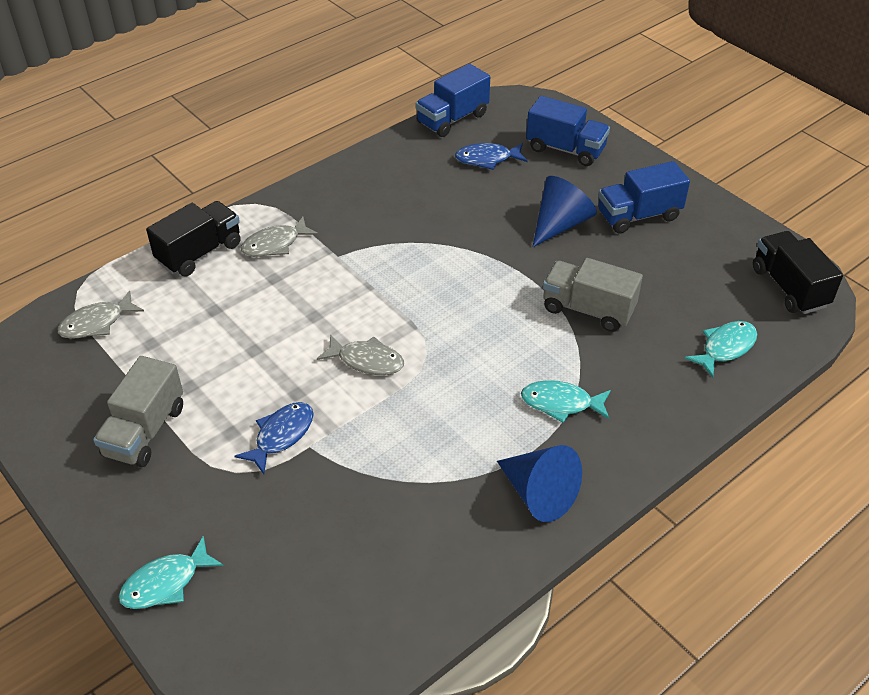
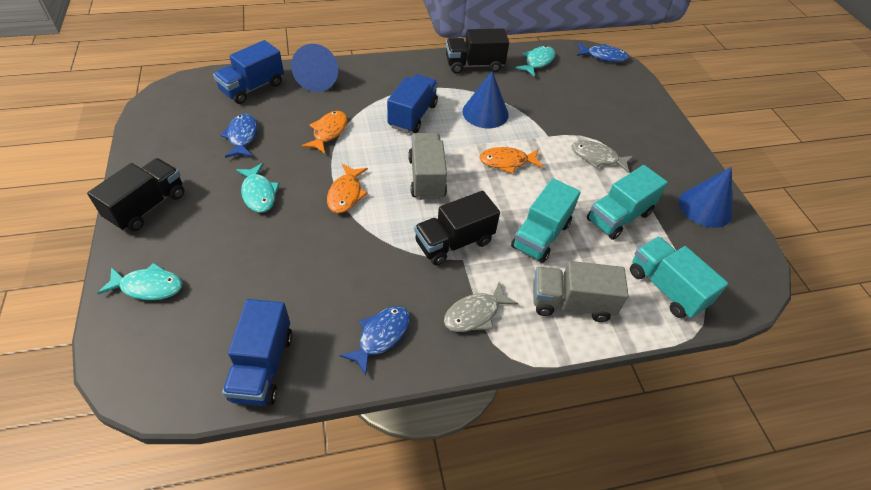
black truck: [146,201,241,276] [753,231,843,314] = 2 -> [87,158,184,231] [414,191,500,265] [446,28,509,74] = 3
blue cone: [497,445,582,522] [533,176,597,247] = 2 -> [291,44,338,92] [462,71,509,128] [679,167,733,228] = 3
blue fish: [234,402,314,474] [455,143,528,170] = 2 -> [220,114,257,158] [339,306,410,376] [577,43,629,62] = 3
grey fish: [57,291,144,339] [241,217,319,257] [317,334,404,375] = 3 -> [444,282,518,332] [572,140,634,173] = 2
orange fish: none = 0 -> [302,111,348,154] [327,164,368,213] [479,147,543,174] = 3
turquoise truck: none = 0 -> [511,178,581,263] [587,165,668,240] [630,237,728,319] = 3

